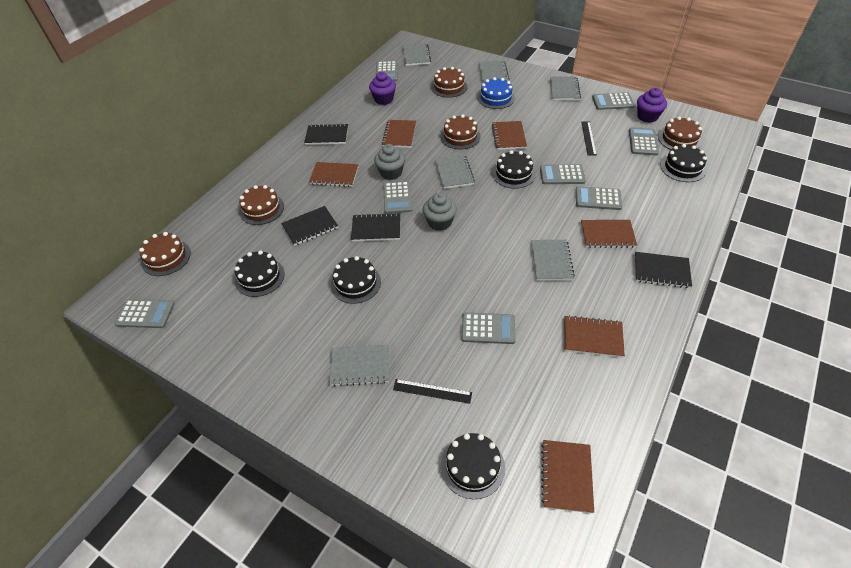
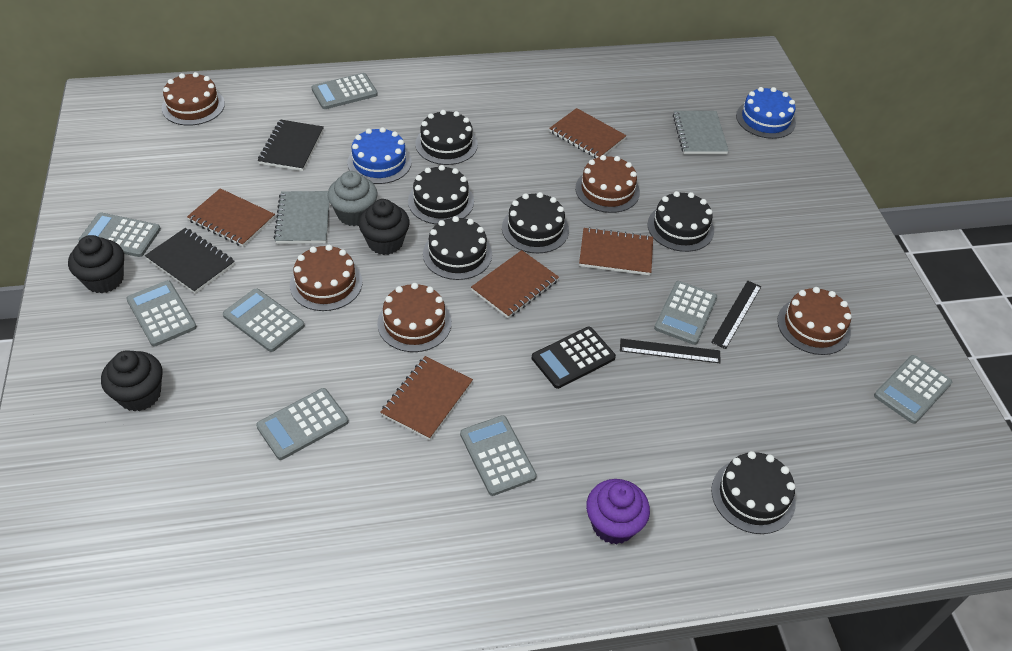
black cake: [235,250,285,297] [331,256,381,304] [441,433,505,499] [492,150,536,189] [661,144,707,182] = 5 -> [408,165,474,224] [415,110,478,165] [423,216,492,280] [502,192,569,253] [647,191,714,252] [711,451,796,534] = 6
black calculator: none = 0 -> [532,327,616,389] = 1
black cupcake: none = 0 -> [68,235,124,294] [101,350,162,412] [359,199,410,255] = 3
black notebook: [281,206,338,246] [304,123,348,145] [351,213,400,241] [635,252,692,288] = 4 -> [145,228,235,294] [258,120,324,171] = 2
blue cake: [477,77,515,109] = 1 -> [347,127,412,184] [736,87,796,139] = 2
brown notebook: [309,162,359,187] [382,120,416,148] [492,121,527,150] [541,440,594,513] [564,315,625,358] [581,220,637,248] = 6 -> [187,188,275,247] [380,356,473,440] [471,250,559,318] [549,108,626,158] [579,227,653,275] = 5
grey cupcake: [374,144,405,180] [423,193,457,231] = 2 -> [328,171,378,226] = 1
grey notebook: [329,345,389,386] [403,44,431,66] [435,154,475,189] [479,60,510,83] [531,240,575,281] [550,76,581,100] = 6 -> [274,191,330,244] [673,111,729,154] = 2
purple cupcake: [369,72,396,105] [637,88,667,123] = 2 -> [586,479,650,544] = 1

